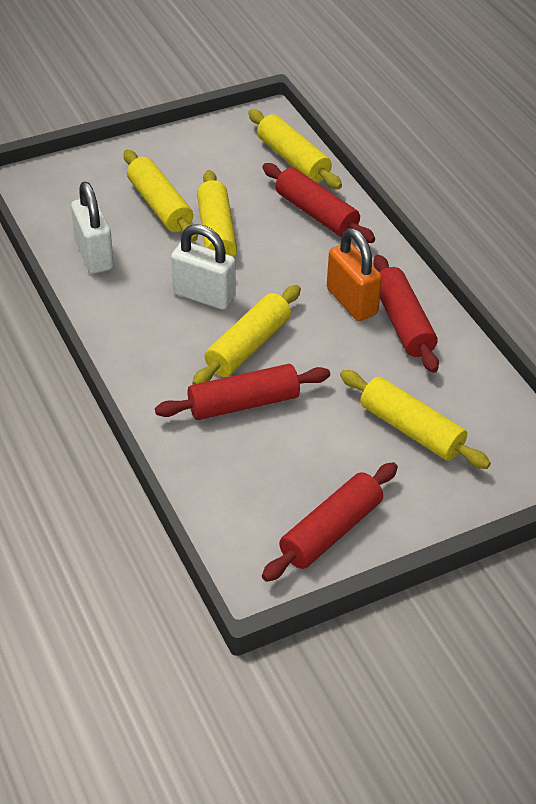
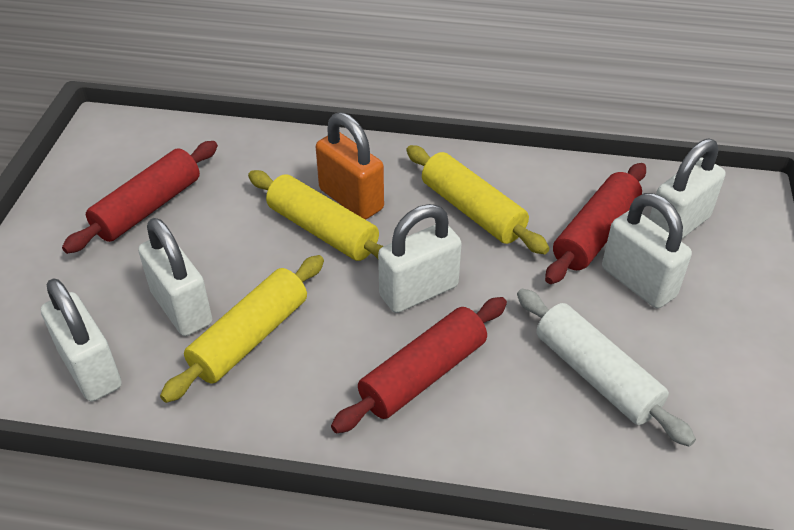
red rolling pin: [155,364,330,420] [262,163,375,243] [262,462,398,582] [373,255,439,373] = 4 -> [62,141,218,254] [331,297,507,433] [545,163,646,284] = 3
white padlock: [71,182,114,274] [171,224,236,310] = 2 -> [41,278,122,402] [138,218,212,336] [378,204,462,313] [602,193,692,308] [649,138,725,239] = 5
white rolling pin: none = 0 -> [517,289,696,447] = 1
yellow rolling pin: [124,150,198,241] [192,285,301,385] [197,170,237,257] [248,109,342,189] [340,370,491,469] = 5 -> [160,255,324,403] [248,170,383,261] [406,145,549,254] = 3

